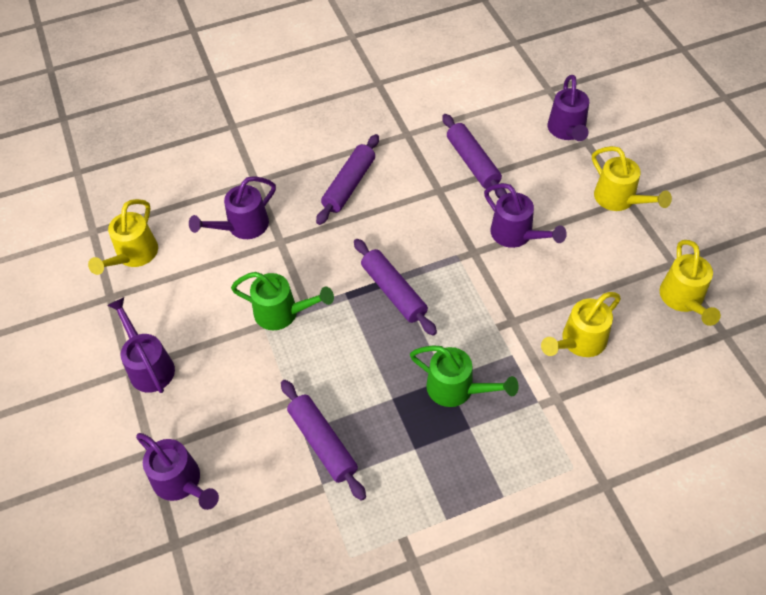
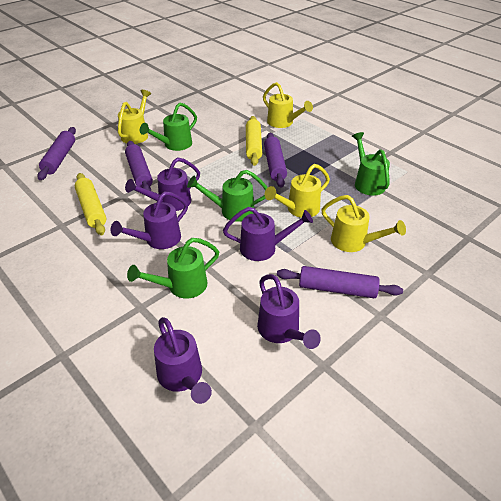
green watering can: [231,272,334,330] [410,345,519,407] = 2 -> [127,238,219,298] [140,103,197,151] [187,170,268,222] [352,132,390,195] = 4
yellow rolling pin: none = 0 -> [75,173,106,235] [246,116,262,166] = 2

